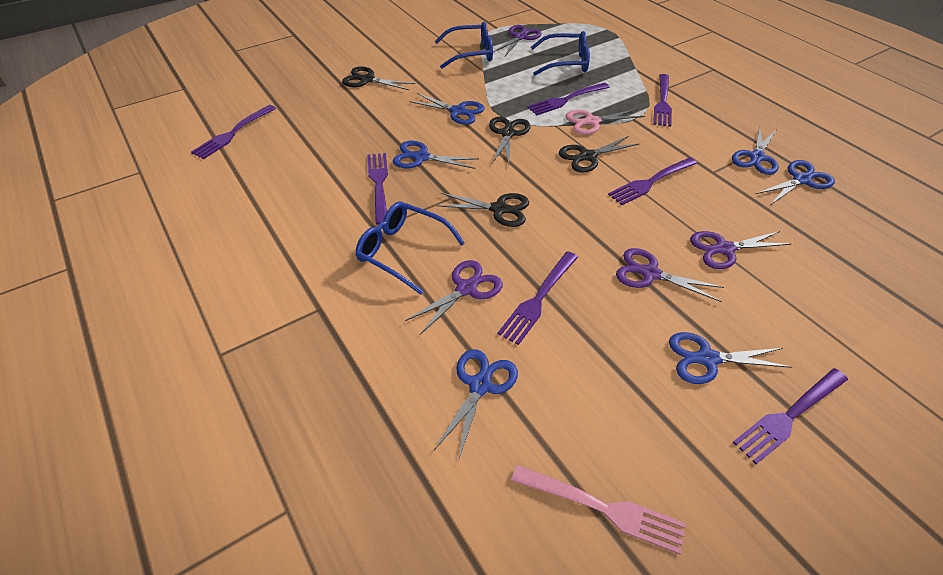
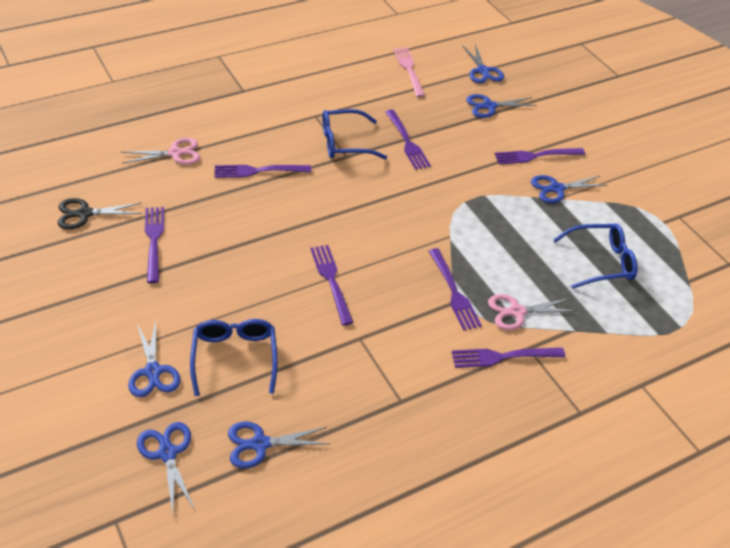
black scissors: [342,66,415,90] [436,193,529,227] [489,117,531,165] [559,136,639,173] = 4 -> [58,198,142,229] = 1
pink scissors: [566,109,645,135] = 1 -> [121,138,200,165] [488,294,577,330] = 2
purple scissors: [405,260,503,335] [493,25,542,56] [616,248,724,302] [690,231,792,269] = 4 -> none = 0

